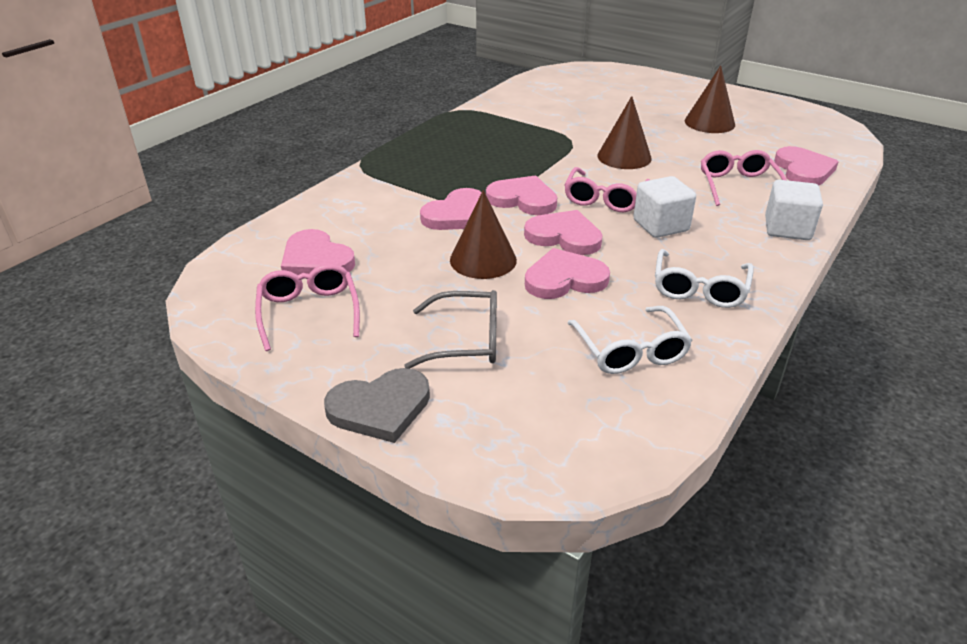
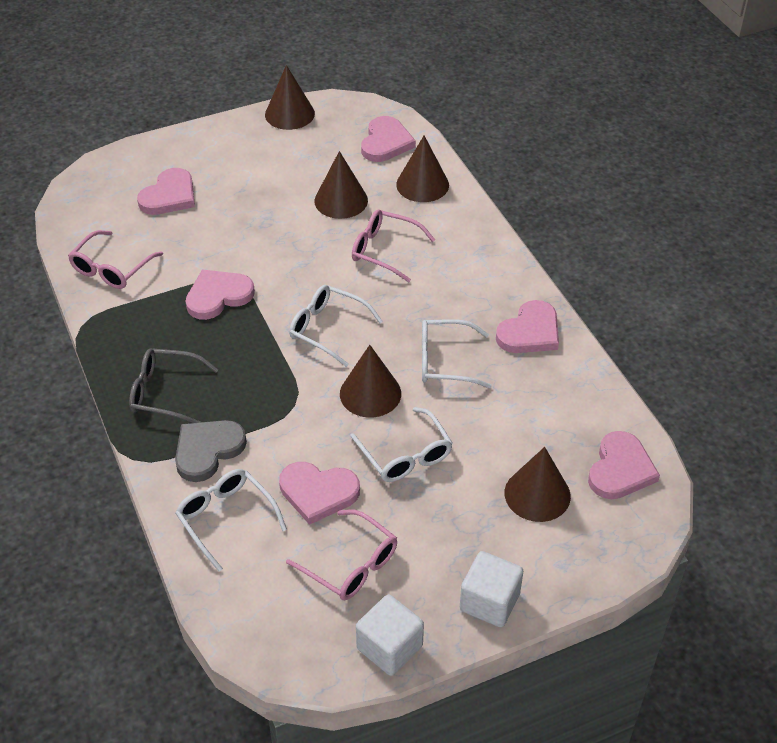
brown cone: [450,190,517,279] [597,96,652,169] [685,65,735,133] = 3 -> [265,65,315,130] [315,151,368,219] [340,345,401,417] [396,136,449,202] [505,447,571,522] = 5
white glasses: [568,306,693,374] [655,249,754,308] = 2 -> [176,469,287,572] [289,285,383,367] [350,407,453,482] [422,319,492,388] = 4

